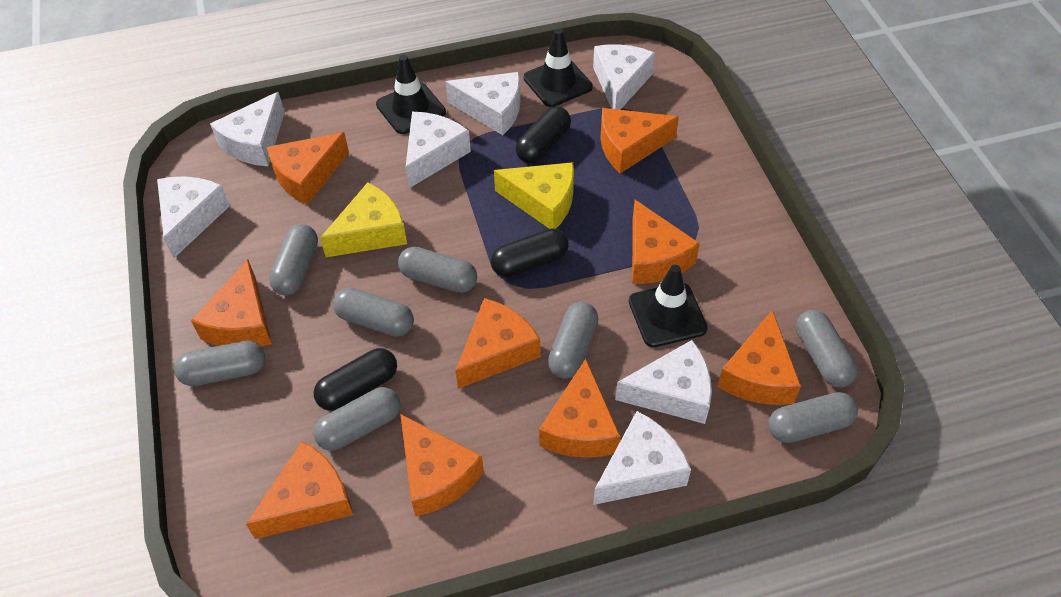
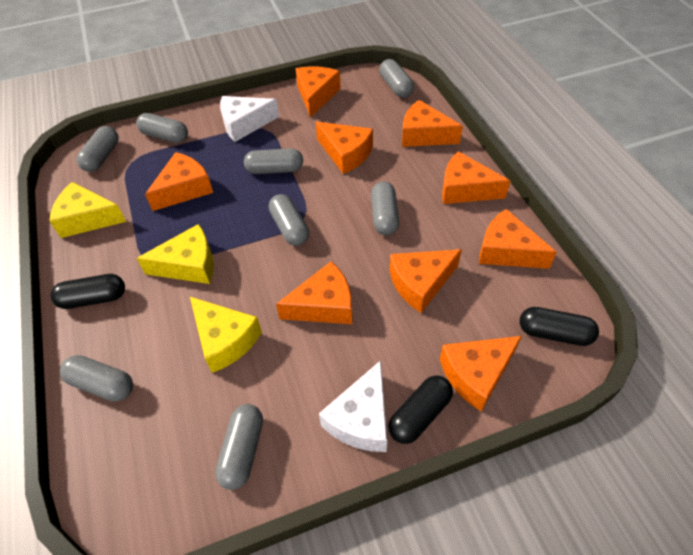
black traffic cone: [376,55,446,134] [524,29,593,107] [629,265,708,347] = 3 -> none = 0
white cheese: [157,176,230,258] [210,92,285,166] [405,112,471,188] [445,72,521,135] [593,44,655,110] [593,411,691,505] [615,340,712,424] = 7 -> [220,96,279,142] [319,360,388,452] = 2
yellow cheese: [320,182,407,257] [494,162,574,229] = 2 -> [49,182,126,238] [137,224,214,284] [190,297,262,373] = 3

